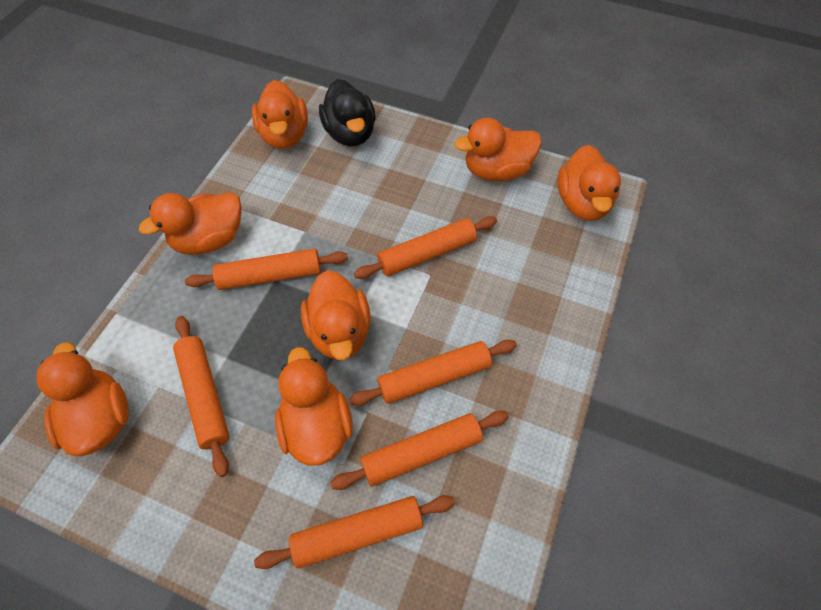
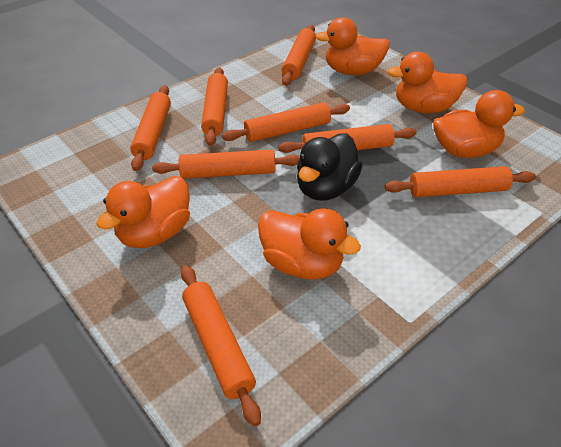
orange duck: [36,342,129,456] [139,192,242,255] [252,80,308,149] [275,347,353,466] [301,270,371,360] [454,118,541,181] [557,145,621,221] = 7 -> [96,176,190,248] [258,208,361,280] [315,17,390,75] [387,51,467,113] [433,90,525,158] = 5
orange rolling pin: [173,316,230,477] [185,249,348,290] [254,495,455,569] [330,410,509,490] [349,340,517,406] [354,216,497,279] = 6 -> [130,85,171,171] [152,150,300,179] [181,265,261,426] [201,67,228,146] [222,102,350,142] [278,124,416,153] [282,25,316,86] [385,166,536,197] = 8

